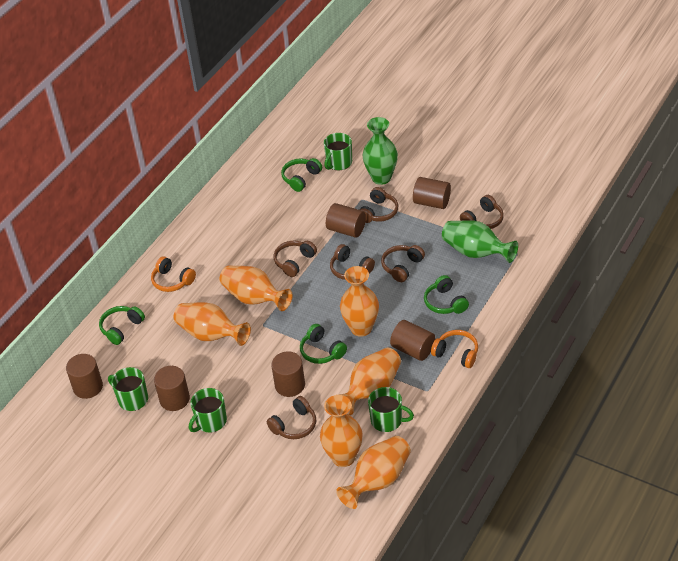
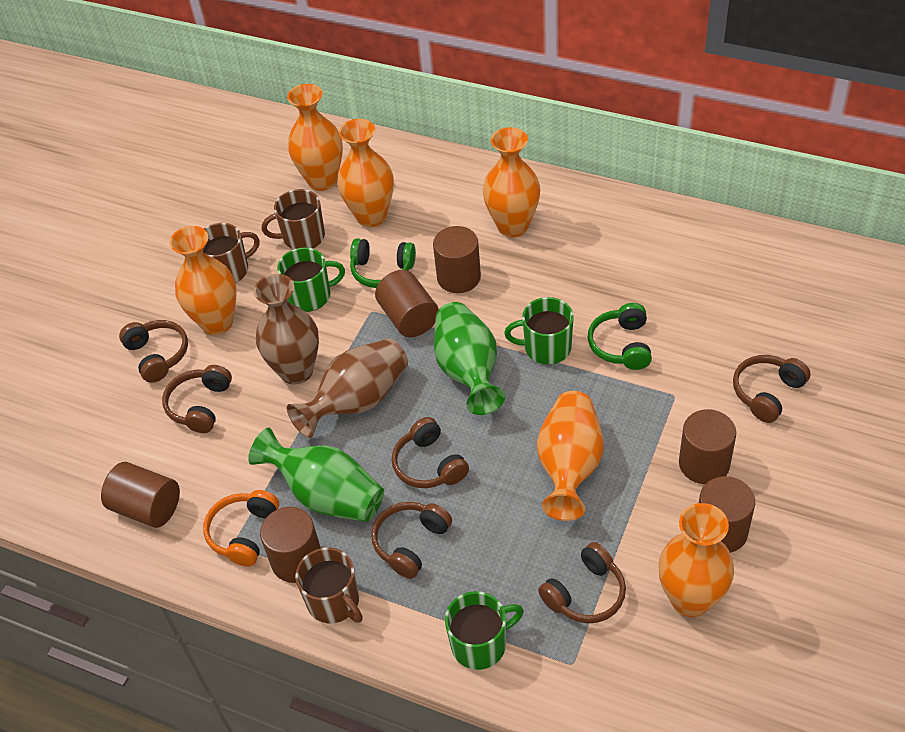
brown mug: none = 0 -> [203,223,260,283] [262,189,325,250] [295,548,363,623] = 3
brown vase: none = 0 -> [254,274,319,384] [287,338,408,438] = 2
green headphones: [99,306,145,345] [281,158,322,192] [300,324,347,364] [424,275,469,314] = 4 -> [350,238,416,288] [588,303,652,370] = 2
green mug: [108,367,148,411] [189,388,227,432] [324,133,352,170] [368,387,414,432] = 4 -> [277,248,345,312] [445,591,524,670] [504,297,574,365] = 3
orange headphones: [151,256,196,292] [431,330,478,368] = 2 -> [203,490,279,566] = 1

